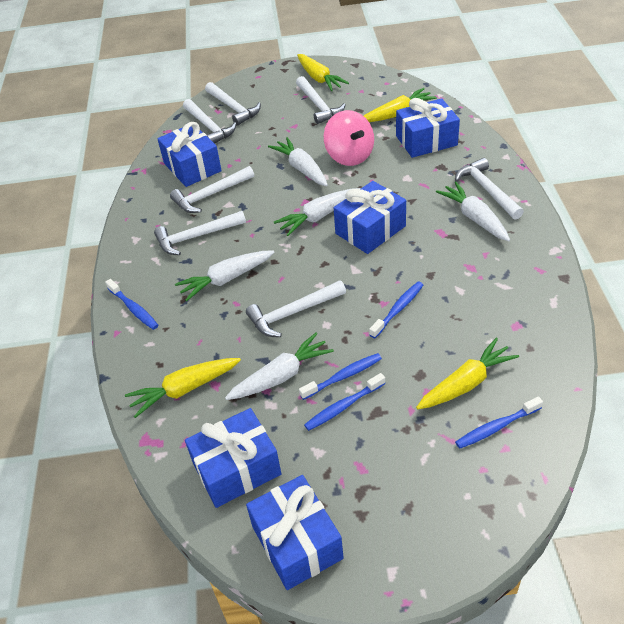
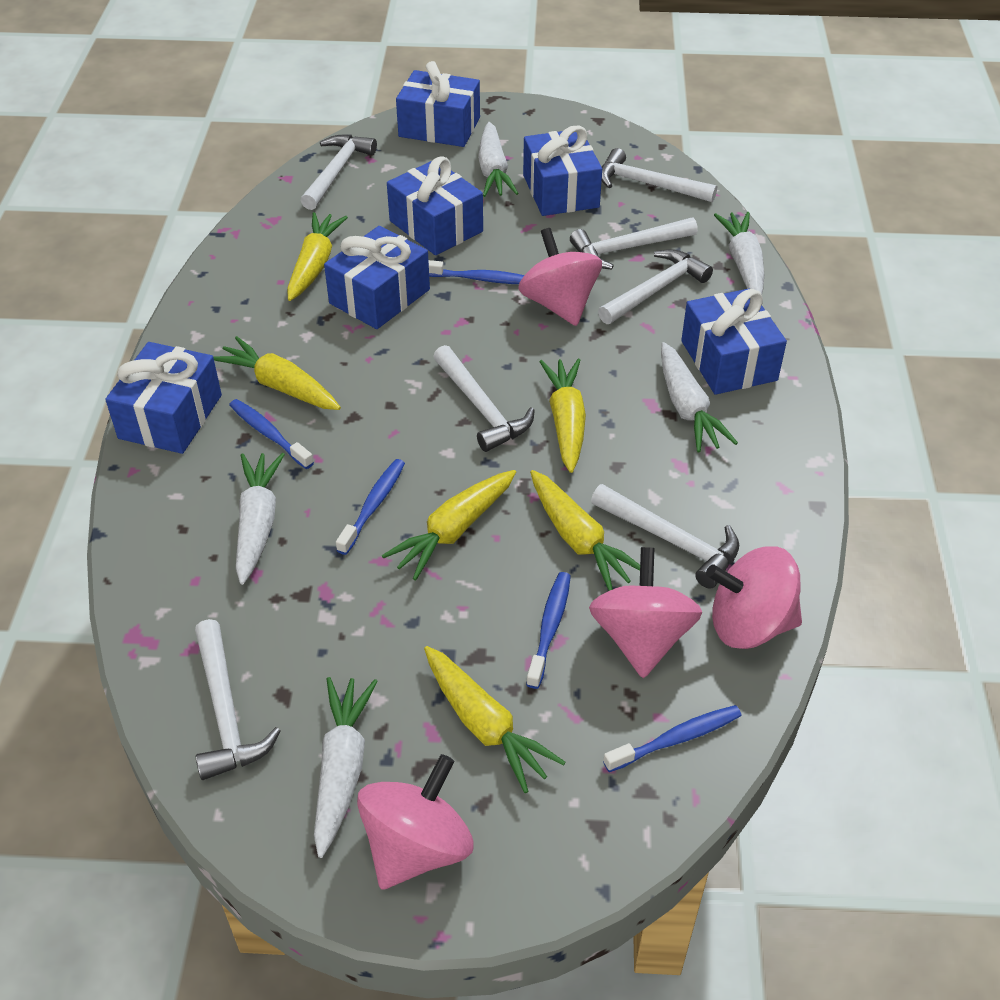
blue gift: [157,122,222,187] [185,408,281,508] [246,475,344,590] [334,181,406,254] [396,98,460,158] = 5 -> [105,342,222,454] [324,226,430,329] [387,156,483,255] [396,61,480,147] [523,125,602,216] [681,289,787,395] = 6
pink spinning top: [324,110,374,166] = 1 -> [357,754,473,890] [518,228,602,326] [589,547,702,678] [706,546,802,649] = 4
yellow carrot: [125,358,241,418] [297,54,349,91] [364,88,437,122] [416,338,519,409] = 4 -> [213,336,341,410] [287,212,348,301] [382,470,516,581] [424,646,566,793] [530,470,640,591] [539,359,586,473] = 6

